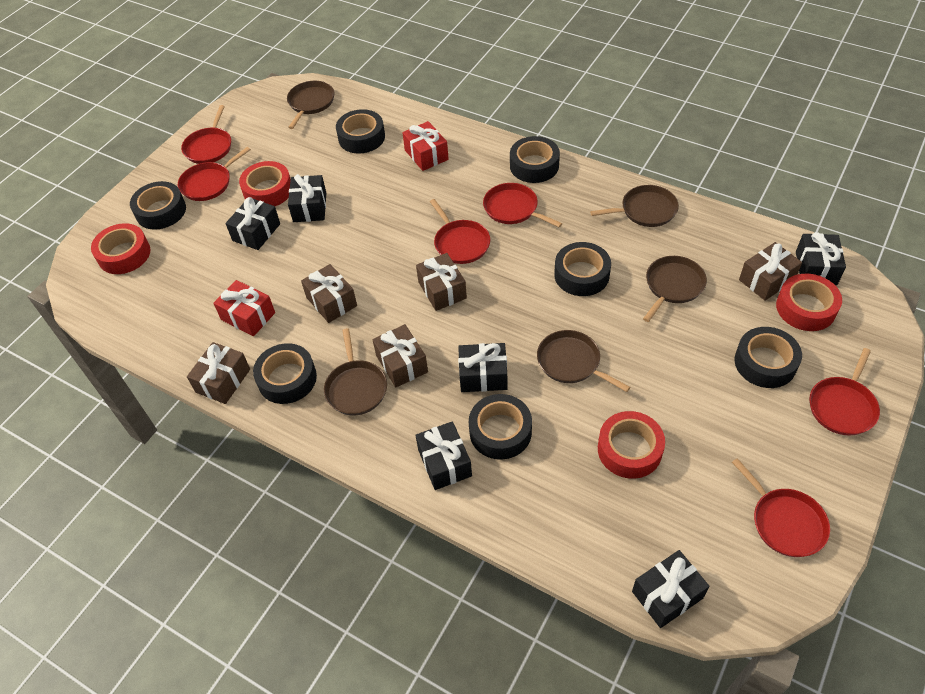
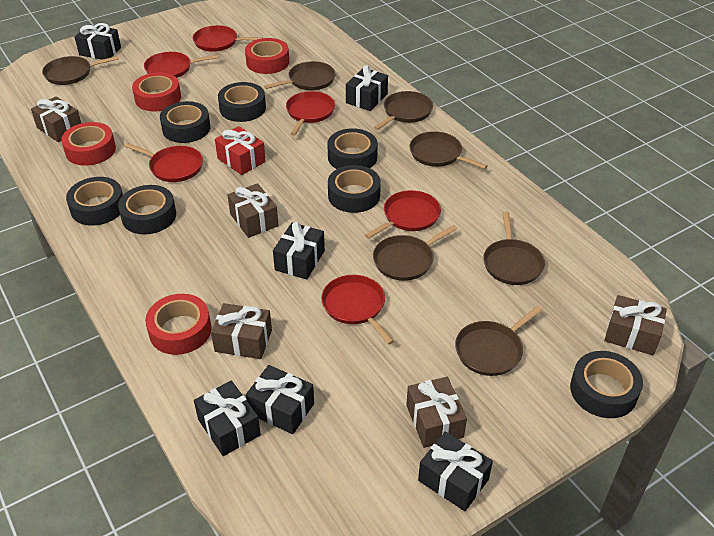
brown pan: [287,81,335,129] [324,328,387,415] [537,330,630,392] [590,185,679,227] [643,256,707,322] = 5 -> [42,56,119,85] [264,61,336,90] [373,225,457,281] [374,91,433,130] [410,131,488,169] [455,306,542,376] [483,212,545,285] = 7
red gift: [213,280,275,336] [402,121,449,171] = 2 -> [215,126,266,175] = 1

